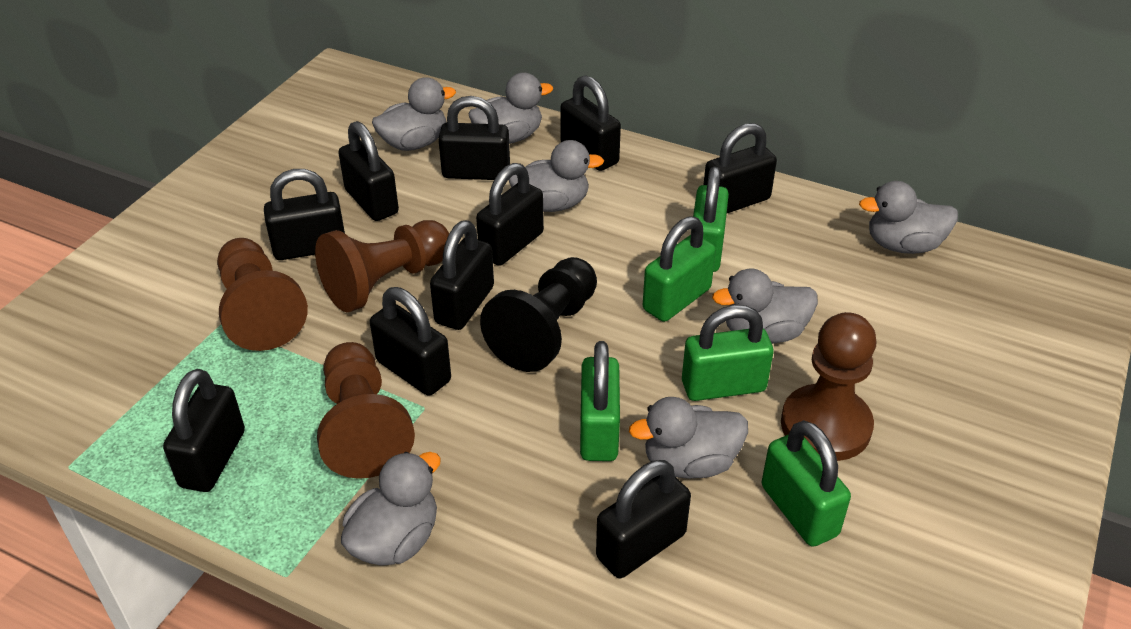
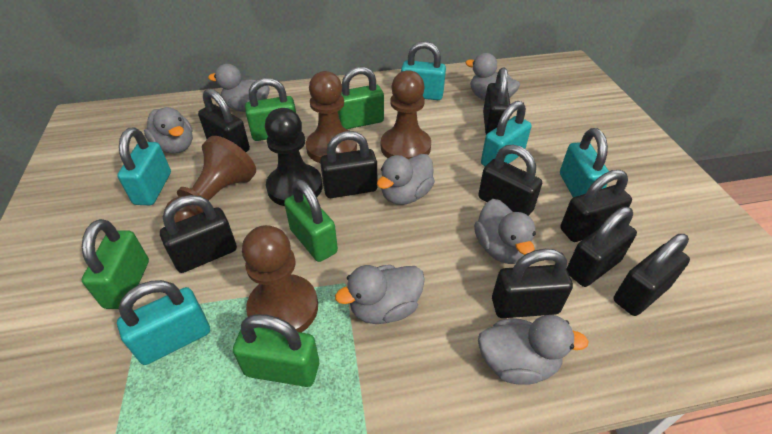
black padlock: [163,369,245,492] [264,169,345,260] [338,121,399,221] [370,287,451,396] [430,220,494,330] [438,96,510,180] [476,163,544,266] [560,75,621,171] [596,460,691,578] [703,123,777,213] = 10 -> [160,195,237,273] [198,88,250,152] [320,131,378,198] [478,144,542,216] [483,68,510,135] [492,249,573,318] [560,170,632,242] [566,207,637,287] [614,234,690,316] = 9
turquoise padlock: none = 0 -> [117,128,171,205] [117,280,210,365] [401,41,446,100] [481,101,532,166] [560,128,609,198] = 5

